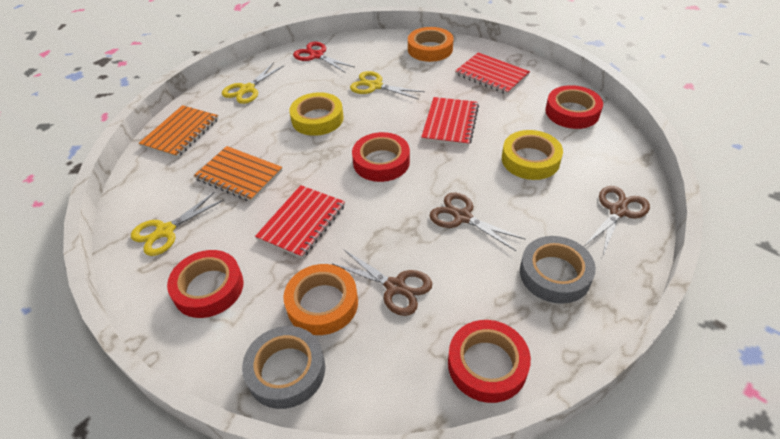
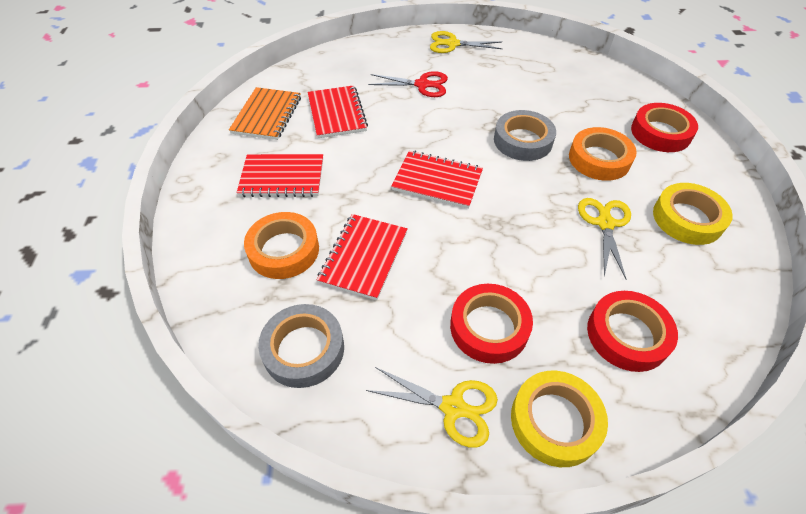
brown scissors: [333,249,432,316] [429,193,526,251] [584,186,650,255] = 3 -> none = 0
orange notebook: [139,105,219,158] [194,146,283,202] = 2 -> [229,87,301,140] = 1
red notebook: [255,185,345,259] [421,97,479,146] [455,52,530,95] = 3 -> [237,154,323,197] [308,85,368,138] [317,214,408,300] [391,151,483,209] = 4
red tape: [167,250,244,318] [352,132,410,182] [448,320,531,403] [545,85,603,129] = 4 -> [450,284,533,364] [587,291,678,372] [631,103,698,152] = 3

